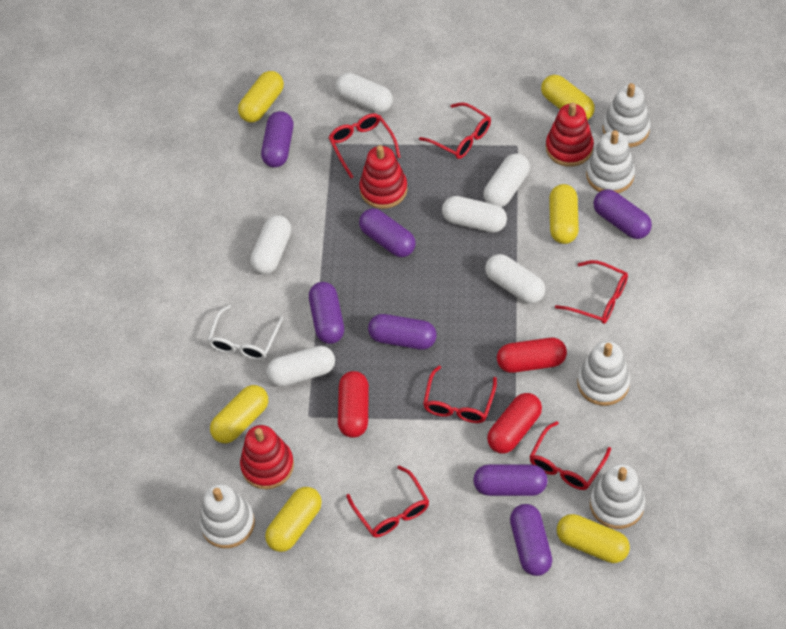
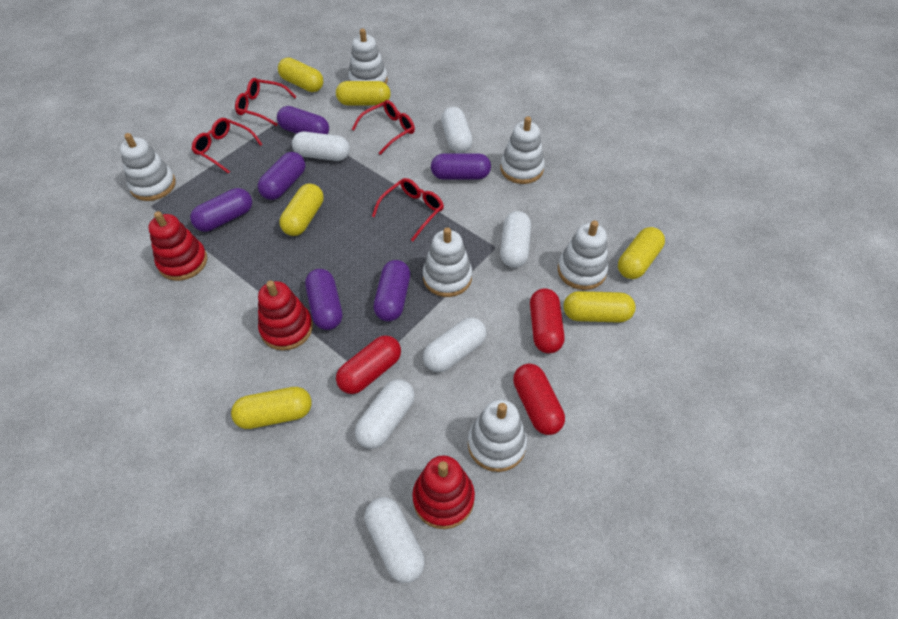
purple capsule: [261,111,293,168] [309,282,344,344] [359,208,416,257] [368,314,437,350] [473,464,548,496] [510,504,552,576] [593,189,652,239] = 7 -> [190,188,252,232] [258,152,305,200] [277,106,329,134] [305,269,342,330] [373,260,410,321] [431,153,491,180] = 6
red glasses: [328,113,401,178] [346,466,429,537] [419,102,491,159] [423,366,497,423] [529,421,611,490] [555,260,628,324] = 6 -> [192,118,263,174] [235,78,296,126] [352,100,415,155] [372,178,444,241] = 4
white glasses: [207,305,283,360] = 1 -> none = 0
white stacking toy: [199,484,255,548] [577,341,630,406] [586,130,635,193] [590,464,645,529] [603,83,650,148] = 5 -> [120,133,176,201] [348,29,388,84] [423,227,472,297] [468,399,527,472] [500,116,545,184] [558,220,608,290] = 6

